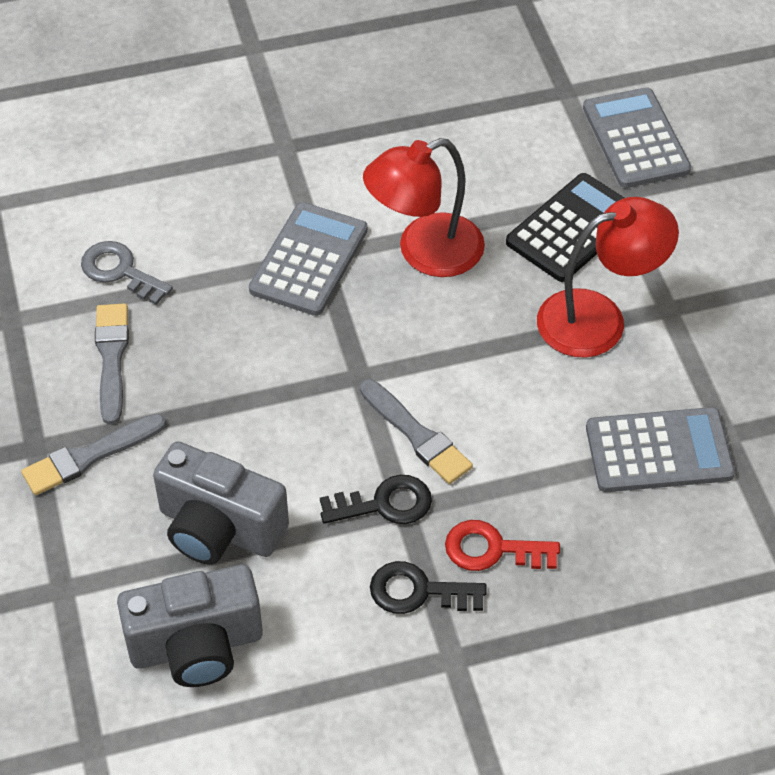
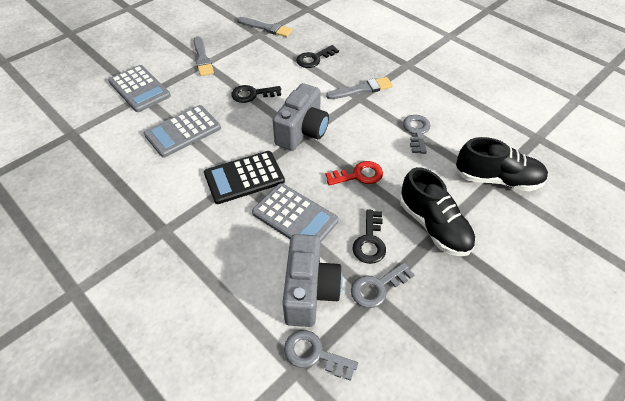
black key: [320,475,432,524] [370,561,487,614] = 2 -> [231,85,281,103] [296,45,339,68] [353,209,386,264] = 3
black shoe: none = 0 -> [400,167,476,256] [456,137,548,191] = 2
grey key: [81,241,173,305] = 1 -> [284,330,358,381] [351,262,415,308] [403,115,430,154] = 3
red lamp: [363,138,485,277] [537,197,679,358] = 2 -> none = 0

